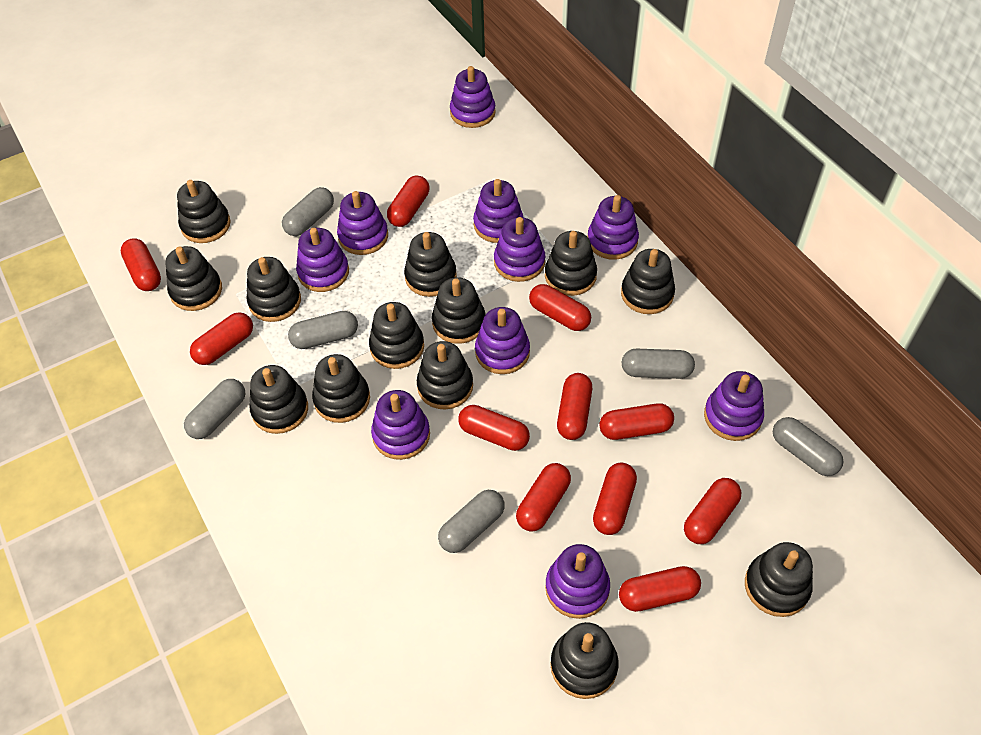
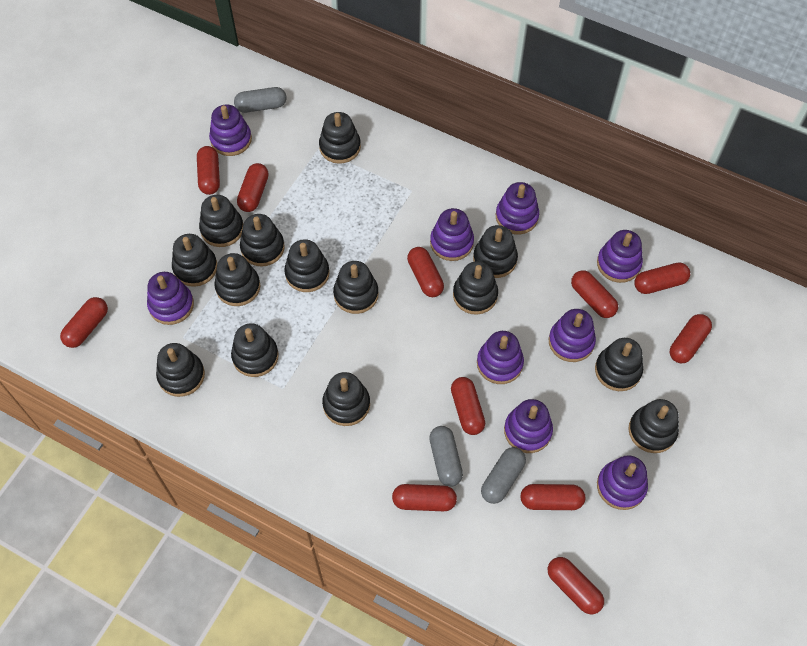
black stacking toy: [165,246,222,311] [177,180,231,243] [246,257,301,322] [249,365,308,434] [312,354,370,423] [369,302,424,369] [404,232,457,297] [417,341,473,409] [432,277,485,344] [545,231,597,296] [550,622,619,699] [621,249,675,314] [745,542,813,617] = 13 -> [156,343,205,397] [172,234,217,287] [199,195,243,247] [214,253,260,306] [231,323,279,377] [240,214,285,267] [284,239,329,292] [319,112,361,164] [322,372,370,426] [333,261,379,314] [453,261,498,315] [473,225,518,278] [595,338,643,391] [628,399,679,453] = 14
grey capsule: [184,379,245,439] [282,187,334,236] [288,311,358,349] [438,490,505,553] [622,349,695,379] [773,417,844,476] = 6 -> [234,87,286,113] [429,426,463,487] [481,447,526,504] = 3
purple stacking toy: [296,228,349,292] [337,191,388,255] [371,390,430,460] [450,66,496,128] [473,179,523,243] [475,307,530,374] [494,217,545,282] [545,544,610,619] [587,195,639,260] [704,371,764,441] = 10 -> [147,272,194,325] [209,104,252,156] [430,208,474,261] [477,331,524,384] [496,182,539,234] [504,399,553,453] [549,309,596,362] [597,230,643,283] [597,455,648,510] = 9

